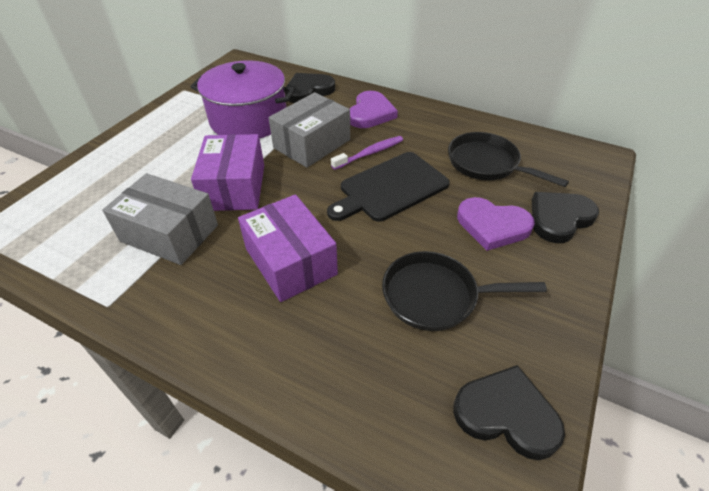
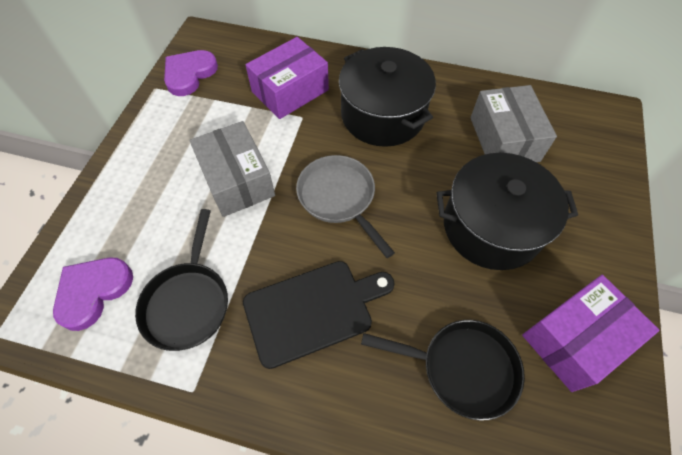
black heart: [285,73,335,103] [453,365,565,460] [532,192,599,243] = 3 -> none = 0
black pot: none = 0 -> [339,47,436,147] [436,153,578,270] = 2
grey pan: none = 0 -> [296,155,395,258] = 1
purple pot: [191,60,295,138] = 1 -> none = 0
purple toothbrush: [331,136,403,170] = 1 -> none = 0

